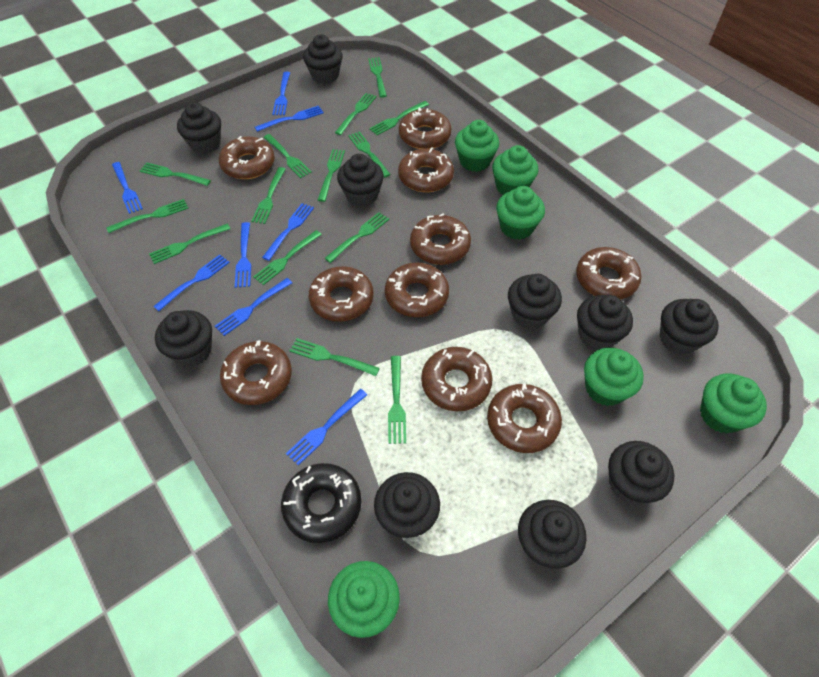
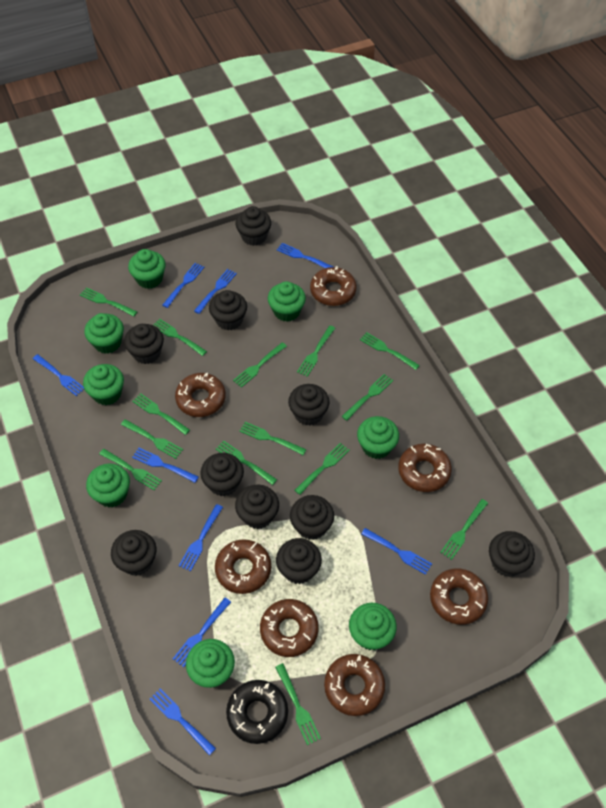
blue fork: [112,162,143,214] [153,255,230,311] [215,278,292,336] [235,222,251,288] [255,106,324,132] [262,203,314,261] [272,72,290,115] [286,389,367,465] = 8 -> [33,354,84,396] [132,448,199,483] [150,688,216,755] [163,263,204,308] [173,598,231,667] [179,504,223,571] [194,269,237,314] [277,243,333,268] [361,528,432,575] = 9
brown donut: [219,136,275,179] [220,340,292,405] [309,266,374,322] [385,263,449,317] [398,147,454,192] [399,108,452,149] [410,213,471,265] [421,347,493,411] [487,383,562,453] [576,247,642,299] = 10 -> [175,373,226,417] [215,539,271,594] [260,599,319,657] [310,266,357,306] [324,654,385,716] [398,444,452,492] [430,569,488,625] = 7
green cupcake: [328,561,400,638] [455,120,499,172] [492,145,539,195] [496,186,545,240] [584,347,644,406] [700,374,767,434] = 6 -> [83,364,124,405] [84,313,124,354] [86,463,130,507] [128,249,166,289] [186,639,235,688] [268,281,306,322] [349,603,397,650] [357,416,399,459] = 8

